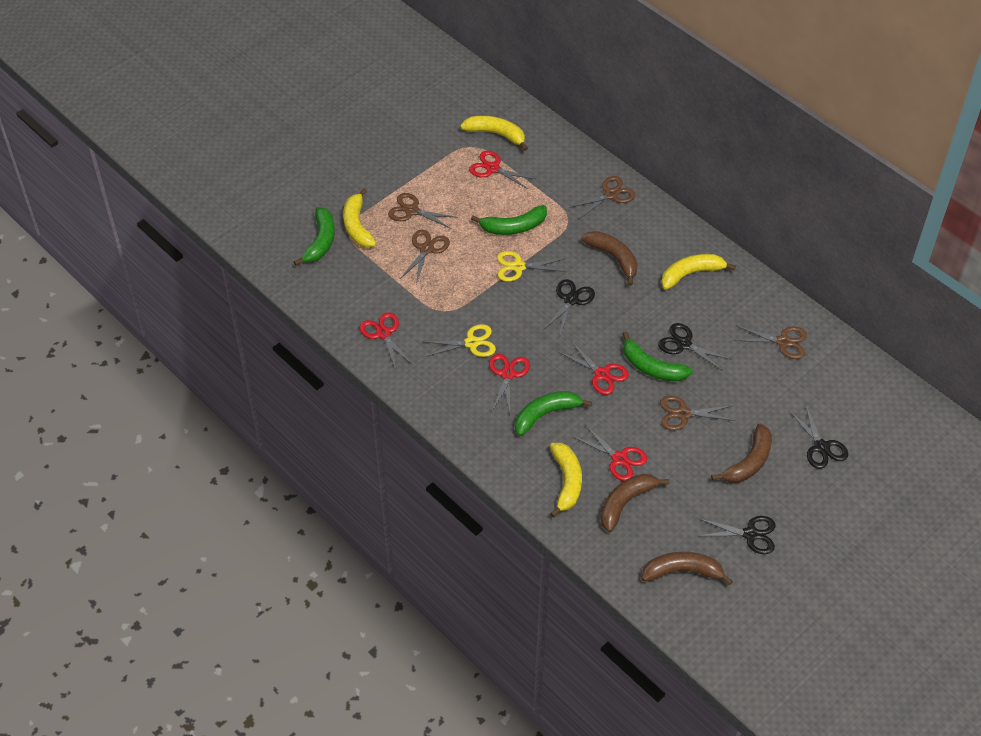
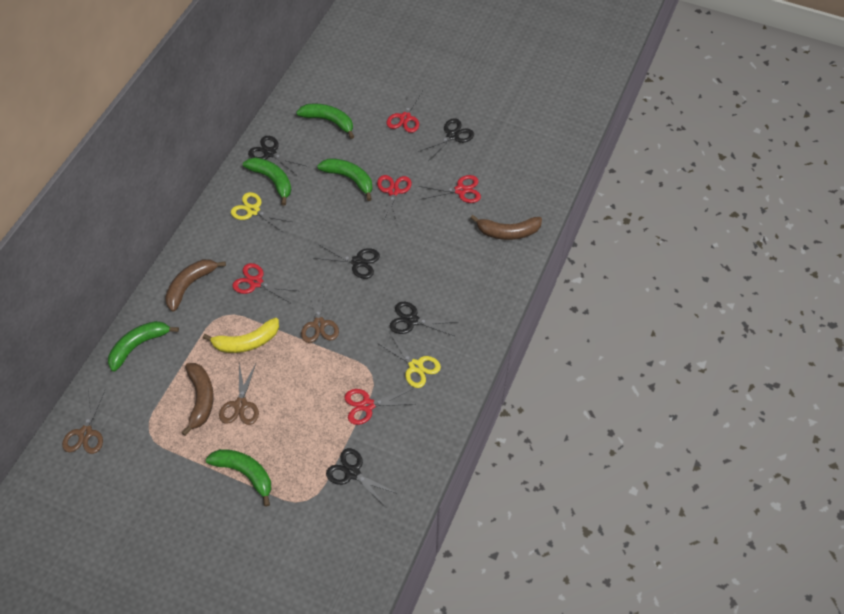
black scissors: [543,279,595,335] [658,323,732,371] [698,516,775,554] [789,404,848,469] = 4 -> [248,136,306,175] [314,245,380,279] [326,448,398,507] [390,302,457,336] [418,118,474,160] = 5
brown banana: [581,231,638,286] [600,474,669,532] [642,552,733,585] [711,423,772,483] = 4 -> [165,259,226,312] [182,363,214,436] [471,215,542,240] = 3
brown scissors: [388,193,458,229] [400,230,450,284] [569,176,635,219] [660,396,735,430] [734,326,807,359] = 5 -> [62,389,106,454] [219,364,259,425] [301,286,339,343] = 3
green banana: [294,207,335,266] [471,205,547,235] [515,391,592,436] [622,331,693,381] = 4 -> [108,321,179,372] [206,449,271,506] [243,157,291,205] [296,104,354,139] [317,158,373,201] = 5
yellow banana: [343,188,376,248] [460,116,528,151] [550,443,582,518] [661,254,736,290] = 4 -> [203,318,279,353] = 1

